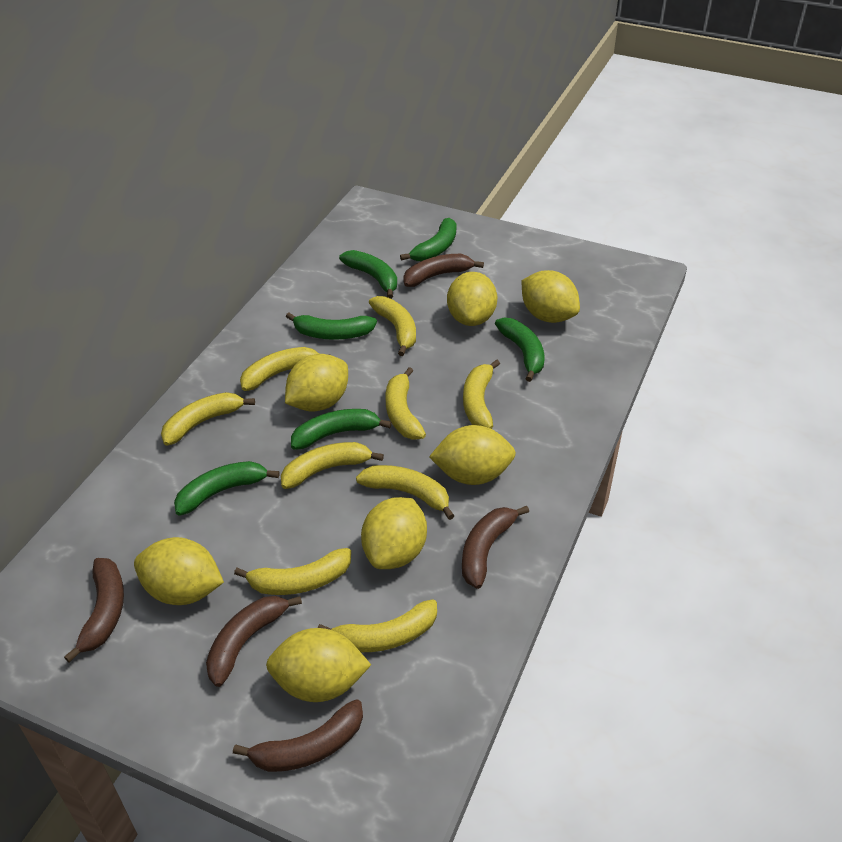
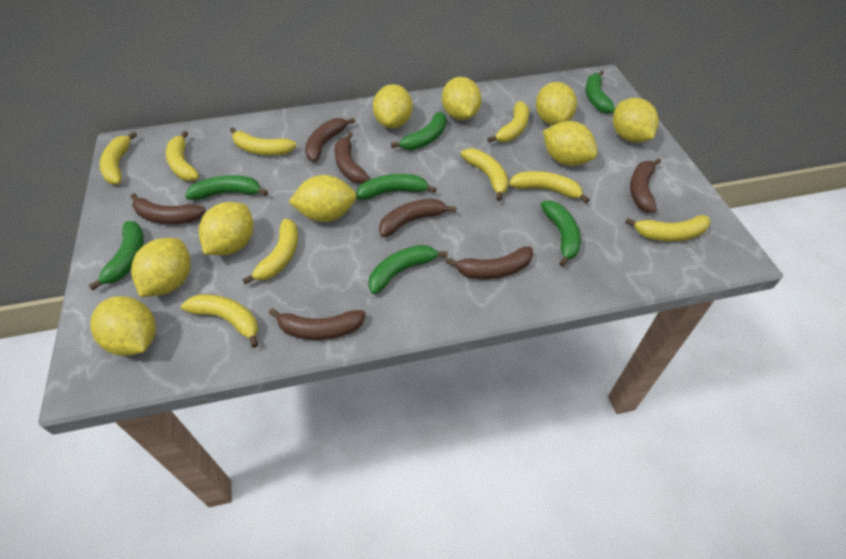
brown banana: [64,558,124,663] [206,596,302,687] [233,699,363,772] [403,254,484,287] [462,506,529,589] = 5 -> [130,193,206,224] [269,308,366,340] [305,118,355,162] [334,132,370,184] [379,199,457,237] [446,246,533,279] [630,158,661,213] = 7
green banana: [174,461,279,516] [286,312,377,340] [291,409,392,450] [339,250,397,299] [400,218,457,261] [495,317,544,382] = 6 -> [88,221,144,290] [185,175,268,200] [356,174,437,200] [368,245,448,294] [391,112,447,150] [540,201,581,267] [585,70,615,114] = 7
yellow lemon: [134,537,224,605] [266,628,371,702] [285,354,348,412] [361,497,427,569] [429,425,516,485] [447,272,497,326] [522,270,580,323] = 7 -> [90,296,156,356] [131,238,191,297] [199,202,253,255] [289,175,357,222] [373,84,413,129] [442,77,481,120] [536,82,577,126] [543,121,598,166] [613,98,659,143] = 9

